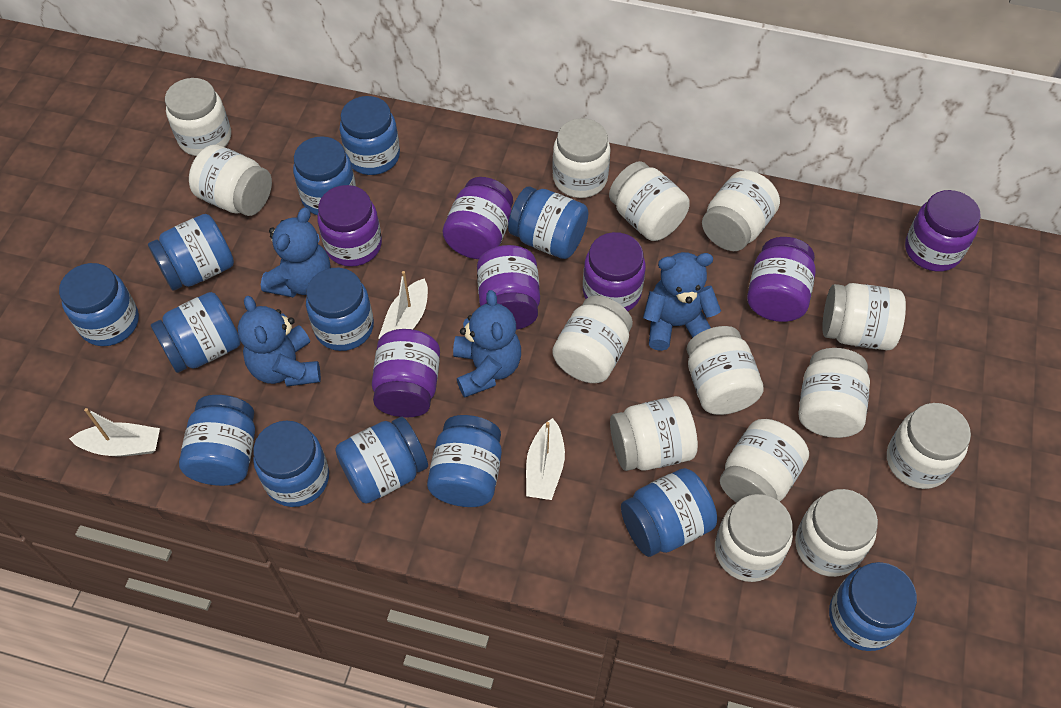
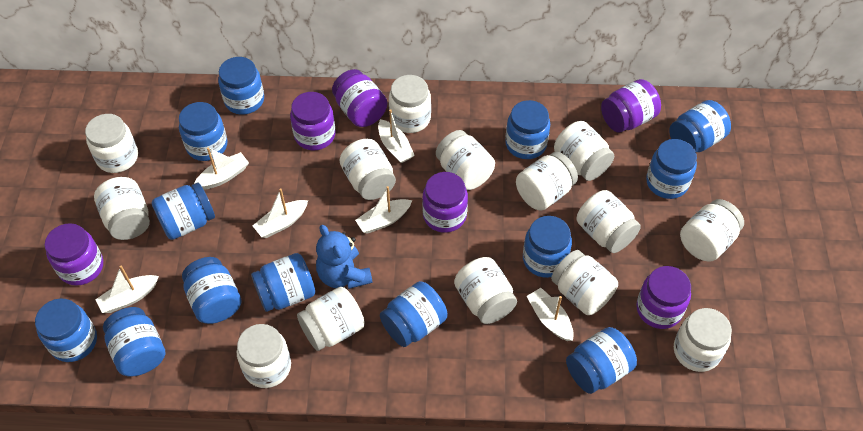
blue teddy bear: [238,296,321,386] [261,207,331,297] [453,290,521,398] [643,252,721,351] = 4 -> [316,225,373,289] = 1
purple jar: [317,185,382,267] [372,329,440,418] [443,177,513,259] [477,245,540,330] [583,232,646,311] [747,237,816,322] [905,190,981,272] = 7 -> [44,223,103,286] [290,92,336,150] [332,69,387,127] [422,172,468,233] [601,79,661,133] [636,266,691,329] = 6
white boat: [69,408,160,456] [378,271,428,339] [526,418,565,500] = 3 -> [95,265,159,313] [194,147,249,190] [253,188,308,238] [355,186,412,234] [378,109,415,163] [527,288,574,341] = 6

